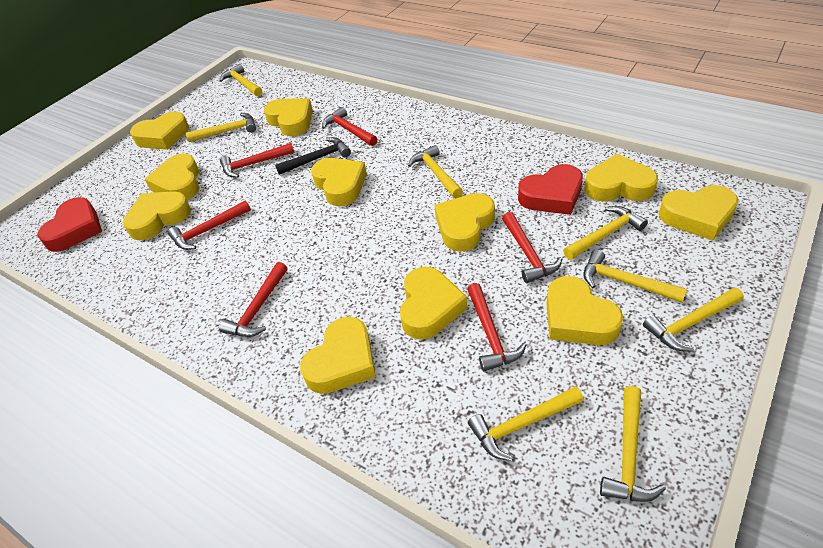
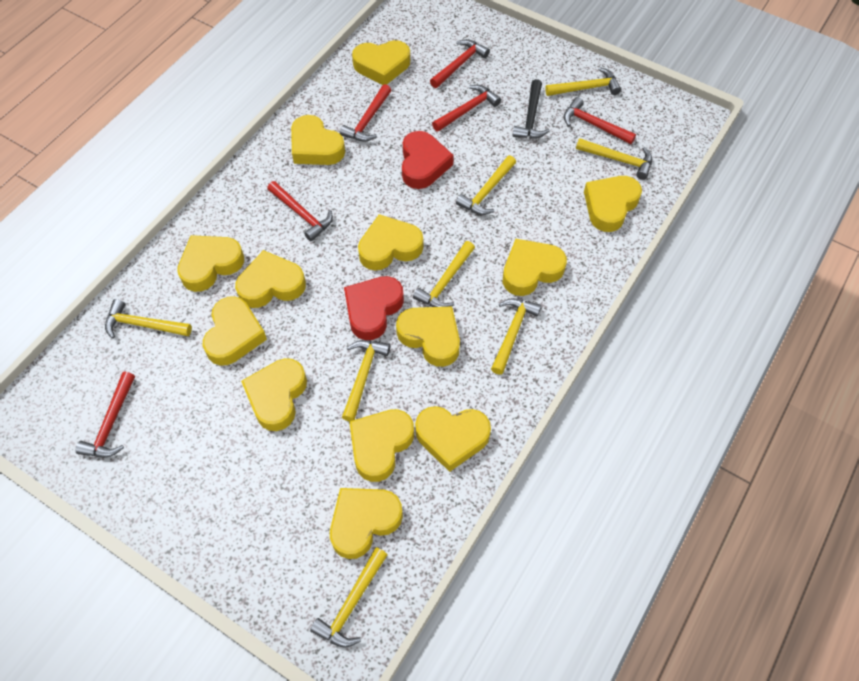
yellow heart: [123,191,191,240] [130,111,189,150] [145,154,199,200] [264,98,313,136] [300,317,376,394] [311,158,367,206] [400,267,467,339] [435,193,495,252] [546,276,623,345] [584,154,658,202] [659,185,739,240] = 11 -> [177,235,244,292] [202,296,267,366] [235,250,306,308] [241,358,307,431] [291,115,345,165] [330,488,403,559] [349,409,414,482] [352,40,410,85] [358,214,423,270] [396,307,460,367] [415,406,491,472] [502,239,567,296] [584,176,642,232] = 13

